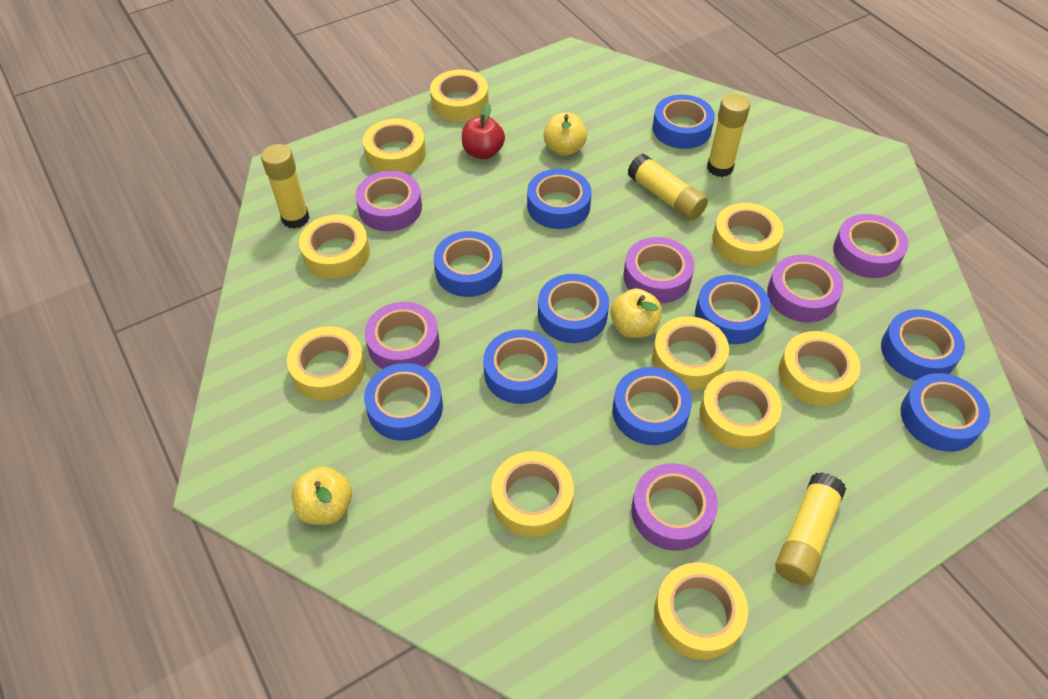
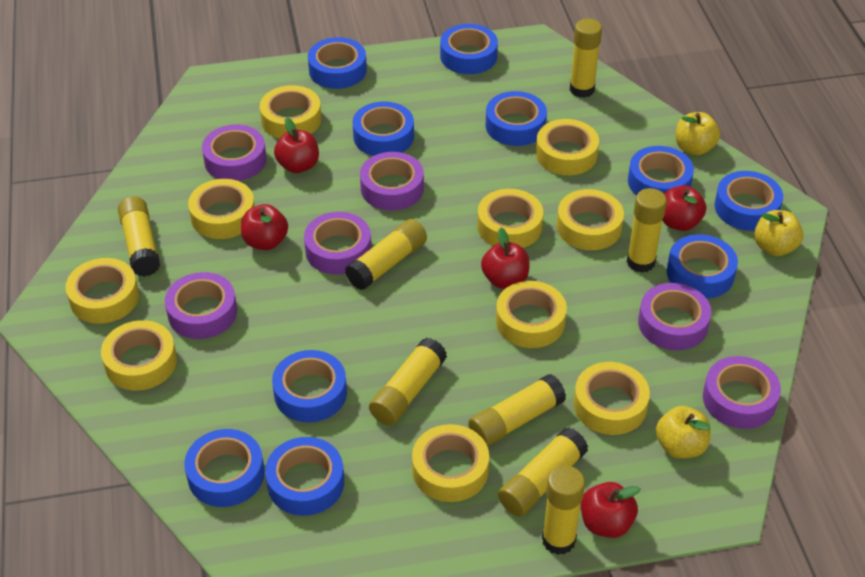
red apple: [462,103,505,159] = 1 -> [241,204,288,250] [274,117,319,173] [481,228,530,289] [581,482,641,538] [662,185,706,231] = 5
yellow glue stick: [261,144,309,229] [627,153,708,221] [707,93,750,177] [775,472,846,585] = 4 -> [118,196,160,277] [345,219,427,290] [369,338,447,425] [468,374,566,447] [498,427,588,516] [542,466,585,555] [570,18,602,98] [627,188,667,273] = 8

